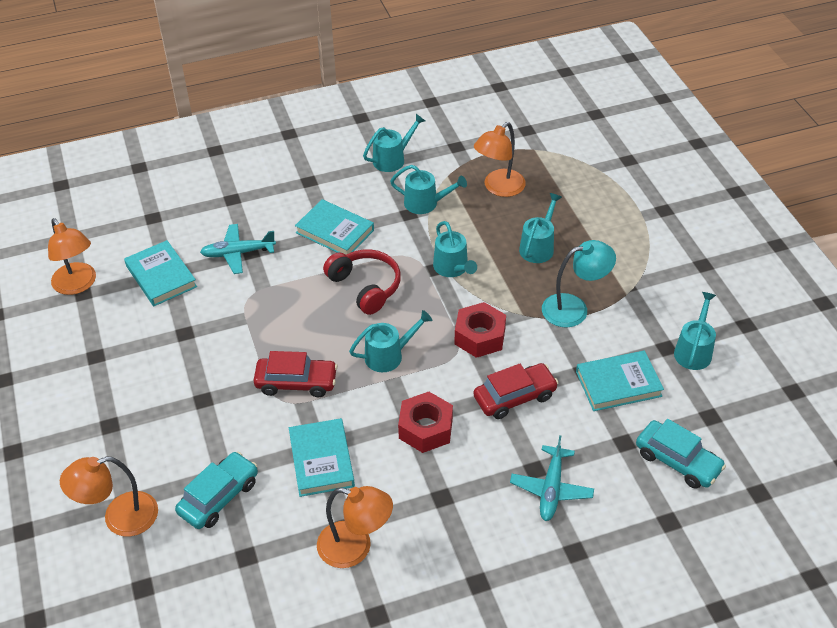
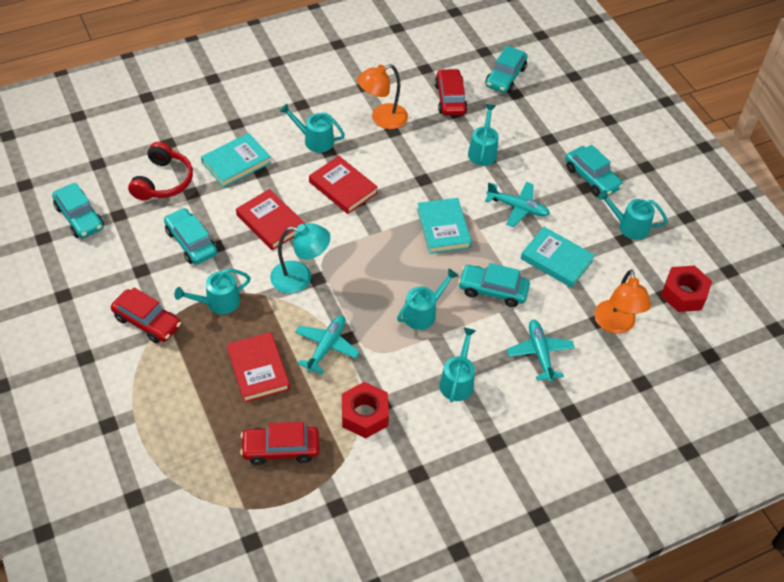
orange lamp: [48,218,96,295] [60,456,158,536] [317,486,393,568] [474,122,526,197] = 4 -> [357,64,408,129] [594,269,651,334] = 2
red book: none = 0 -> [227,332,290,403] [236,189,306,250] [309,156,378,214] = 3
red car: [253,351,338,397] [474,363,559,419] = 2 -> [111,288,181,343] [240,422,319,465] [435,69,468,116] = 3
turquoise book: [124,240,197,306] [289,418,355,497] [295,199,374,255] [576,350,664,411] = 4 -> [201,133,271,188] [417,198,472,254] [521,227,595,288] = 3
turquoise car: [175,451,258,529] [636,419,726,489] = 2 -> [52,183,104,239] [164,208,217,265] [458,263,530,307] [485,45,528,93] [565,145,623,197] = 5
turquoise plane: [200,224,276,274] [510,435,594,521] = 2 -> [295,316,360,374] [485,182,550,227] [507,320,575,382] = 3

